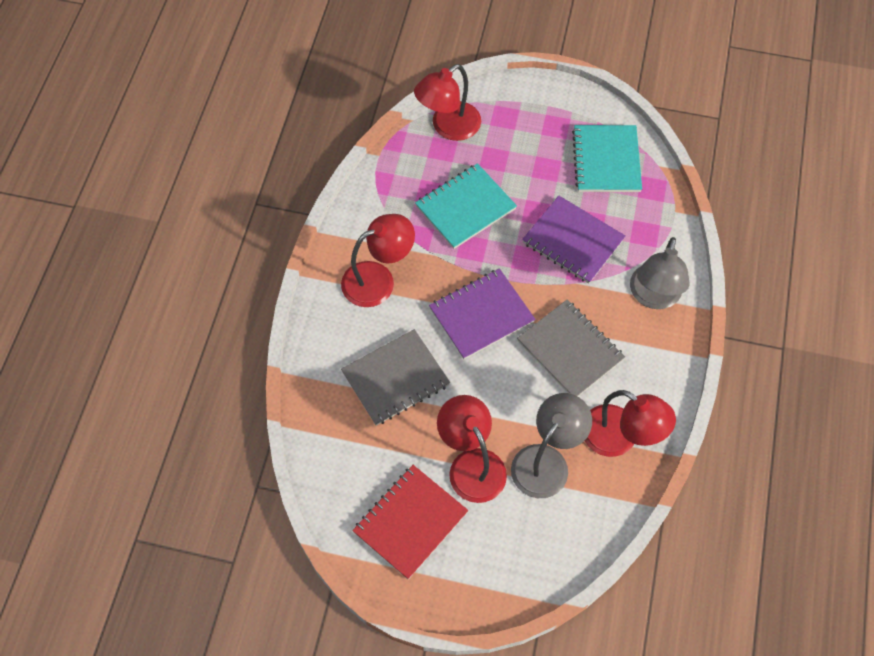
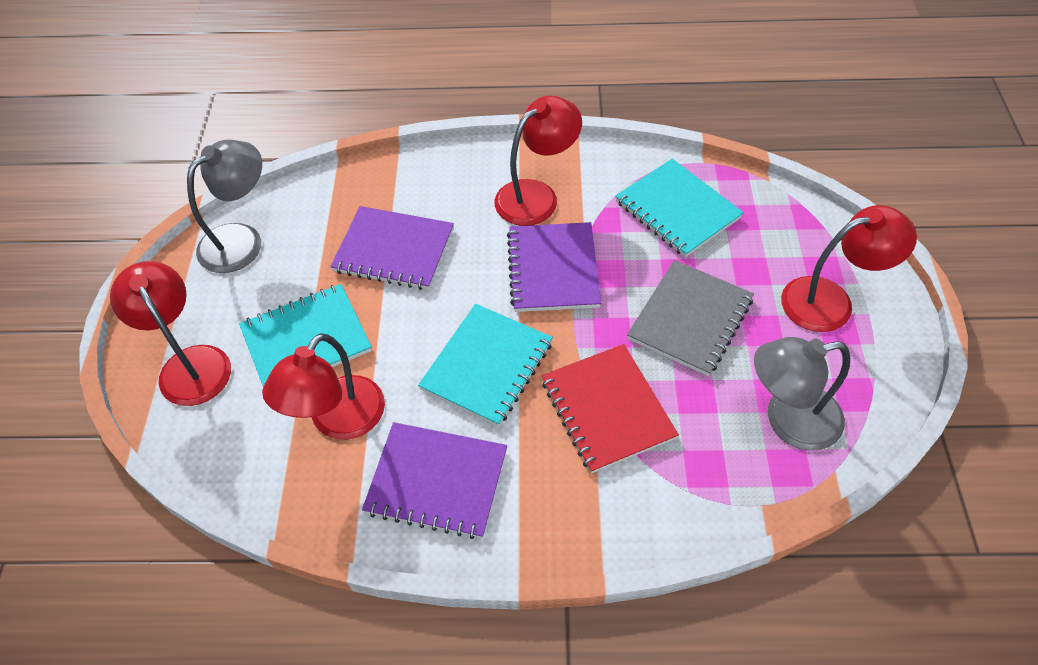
grey notebook: [341,329,450,426] [517,299,625,396] = 2 -> [627,260,754,376] = 1
purple notebook: [429,268,535,359] [522,196,626,284] = 2 -> [330,206,454,290] [362,422,507,539] [507,222,601,312] = 3
turquoise notebook: [415,163,517,249] [572,125,642,192] = 2 -> [239,284,372,386] [418,304,553,427] [615,159,744,257] = 3

